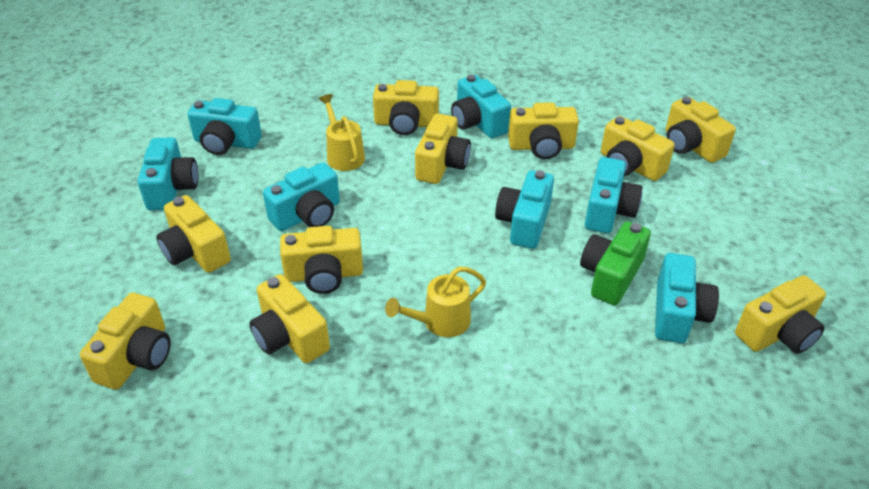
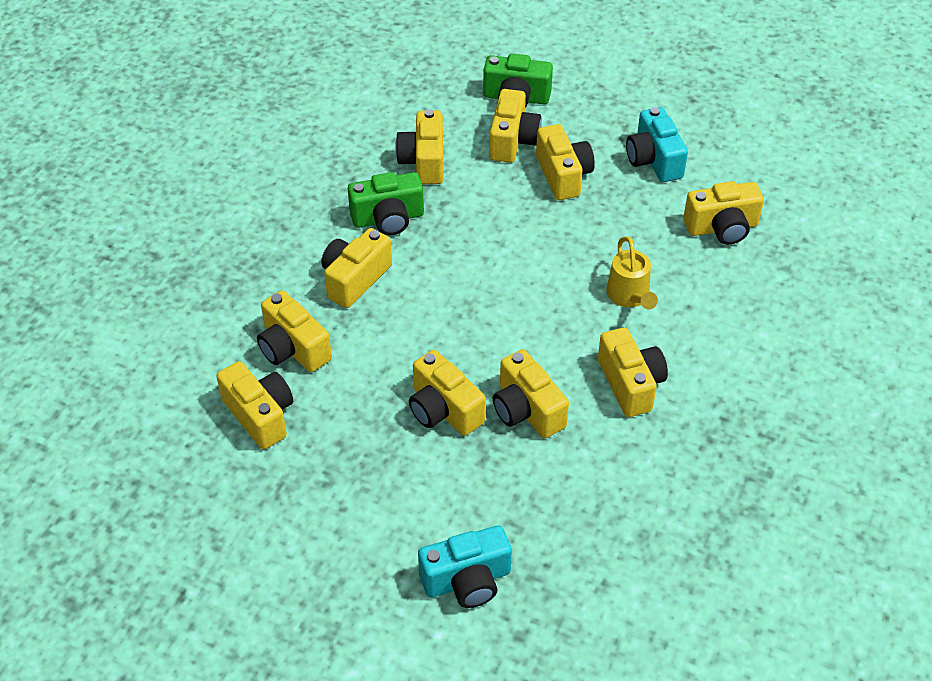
green camera: [580,221,651,305] = 1 -> [348,172,424,235] [483,53,553,108] = 2
turquoise camera: [138,137,198,211] [188,98,262,155] [263,163,340,231] [451,75,511,138] [495,170,554,249] [585,157,642,233] [655,253,719,343] = 7 -> [418,525,512,608] [626,107,688,182] = 2
yellow watering can: [319,94,365,171] [385,266,486,337] = 2 -> [606,237,658,309] = 1

